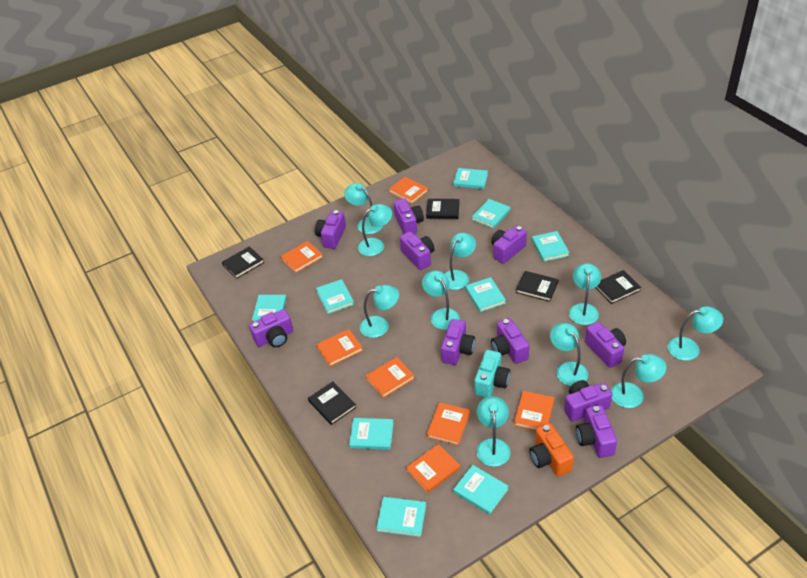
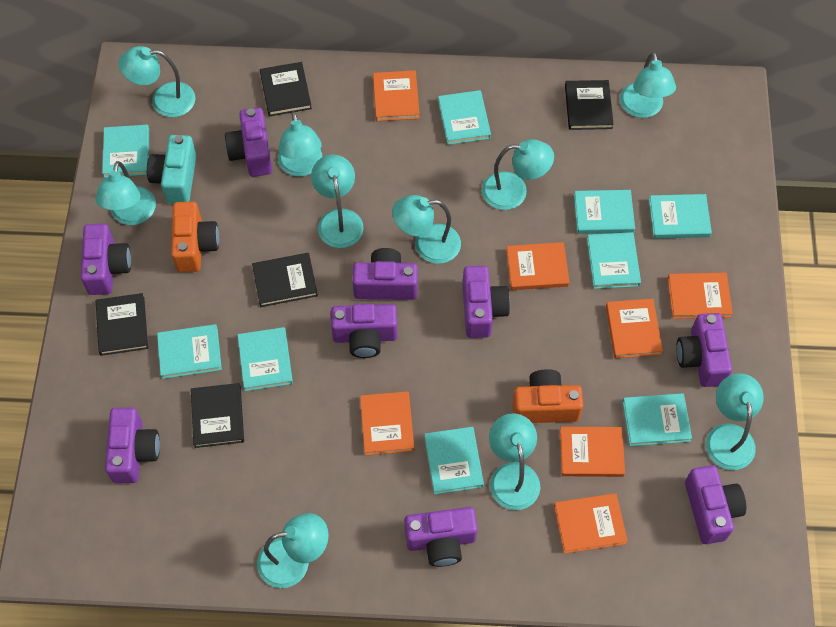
orange camera: [529,423,574,477] = 1 -> [171,201,219,272] [512,369,583,423] = 2
purple camera: [249,309,293,347] [315,210,346,249] [394,198,424,234] [400,231,435,270] [441,319,475,365] [491,226,527,264] [491,318,529,364] [564,380,612,422] [576,405,617,458] [585,322,626,368] = 10 -> [81,224,131,295] [105,408,160,483] [225,108,272,177] [331,304,398,358] [352,248,418,300] [405,507,478,567] [463,266,510,338] [676,313,732,387] [685,465,746,544] = 9

